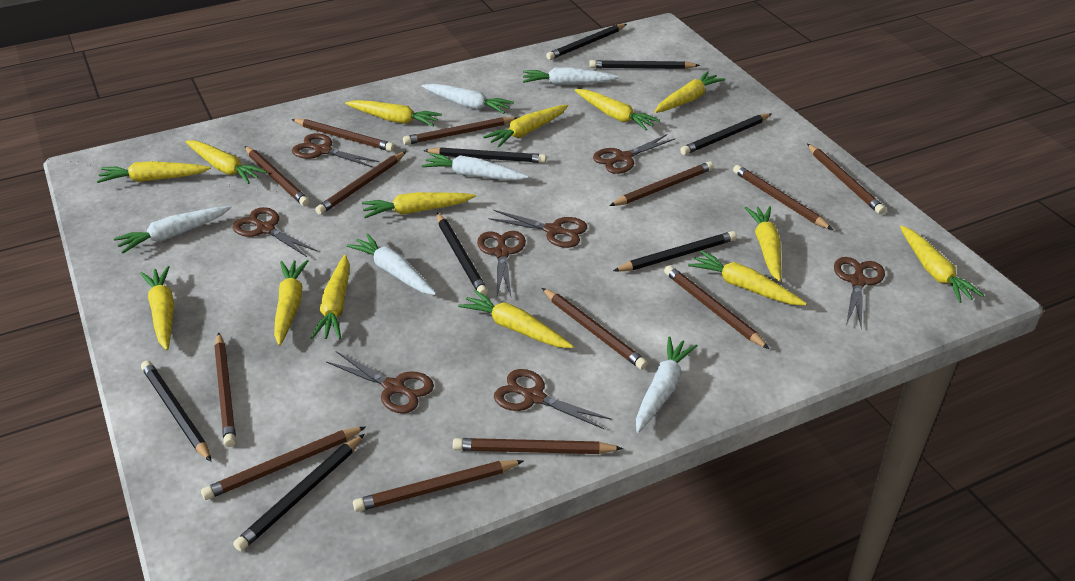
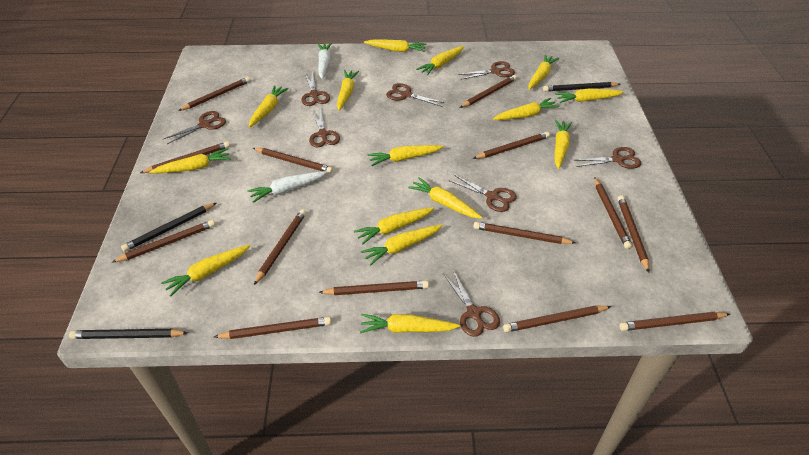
black pencil: [141,361,211,462] [233,434,364,551] [423,147,546,163] [437,213,488,296] [546,24,627,60] [589,60,700,69] [613,231,737,272] [680,113,772,155] = 8 -> [69,329,188,339] [121,203,216,252] [543,82,620,92] = 3
brown pencil: [201,426,366,500] [214,332,236,447] [245,146,310,206] [291,119,395,152] [315,151,406,215] [353,460,523,512] [403,117,517,145] [453,438,623,454] [542,288,648,370] [609,161,714,206] [664,265,769,349] [733,165,833,230] [807,144,886,214] = 13 -> [111,220,215,263] [140,141,230,173] [178,77,250,111] [214,317,331,339] [253,148,333,174] [254,209,306,285] [318,281,429,295] [460,75,517,108] [473,132,550,159] [473,222,576,244] [503,305,611,332] [594,177,632,249] [617,195,650,272] [619,312,730,331] = 14
white carrot: [114,206,232,254] [347,233,436,295] [422,84,514,114] [422,153,529,180] [523,67,619,85] [636,337,698,433] = 6 -> [247,171,328,203] [317,43,332,79] = 2
yellow carrot: [97,161,211,183] [140,266,174,350] [186,140,267,184] [274,260,309,346] [311,255,350,339] [345,100,442,126] [362,192,476,218] [458,290,574,348] [483,105,568,148] [575,89,660,130] [655,71,725,113] [688,250,807,305] [745,206,781,282] [900,226,984,303] = 14 -> [149,148,231,173] [161,244,251,297] [249,85,289,128] [337,70,359,111] [354,207,434,245] [360,314,460,333] [361,224,443,266] [364,39,426,52] [367,145,444,166] [408,177,482,219] [416,46,464,75] [493,98,559,120] [528,54,559,90] [555,88,624,103] [555,120,572,169] = 15

